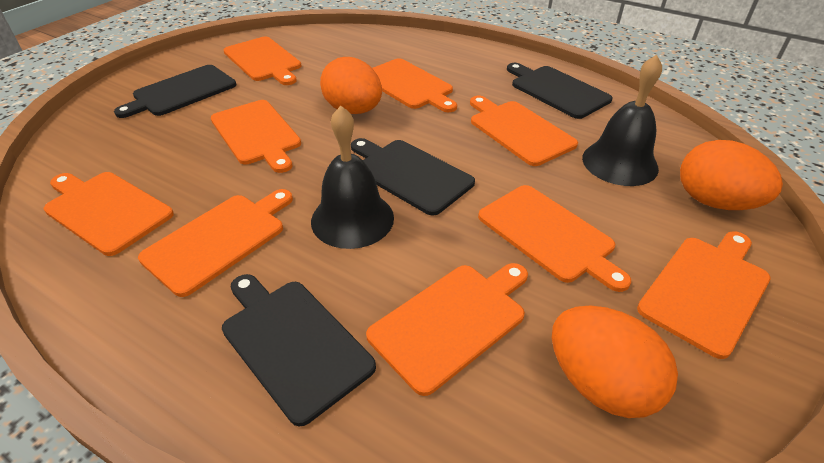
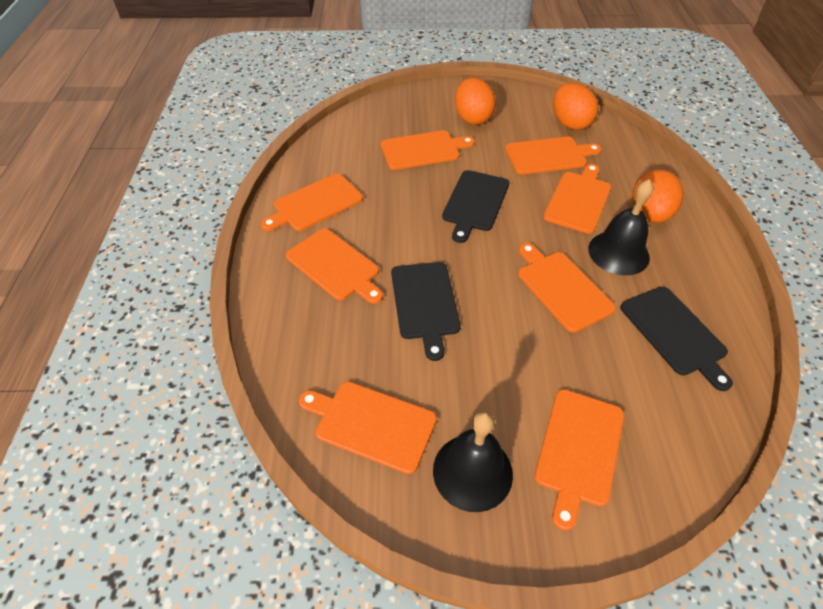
black cutting board: [114,65,236,118] [222,274,376,426] [351,138,475,216] [507,63,613,119] = 4 -> [391,262,461,361] [442,170,509,243] [620,287,733,391] = 3
orange cutting board: [44,172,174,256] [138,189,293,297] [211,100,301,173] [224,37,301,85] [366,263,528,396] [372,58,457,112] [470,96,578,166] [478,185,631,292] [637,231,771,359] = 9 -> [261,173,363,231] [286,229,383,304] [299,381,437,474] [381,130,475,170] [505,137,601,174] [518,243,616,333] [535,389,624,531] [544,164,611,234] = 8

